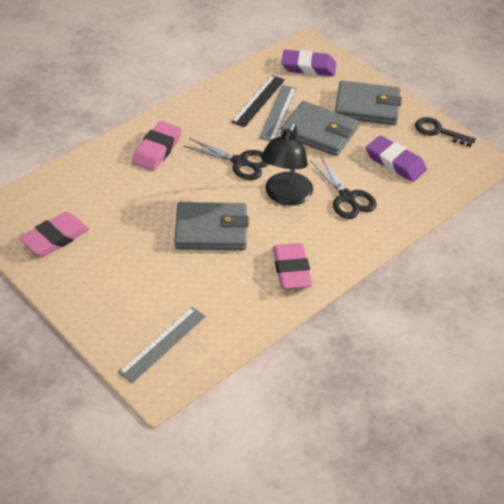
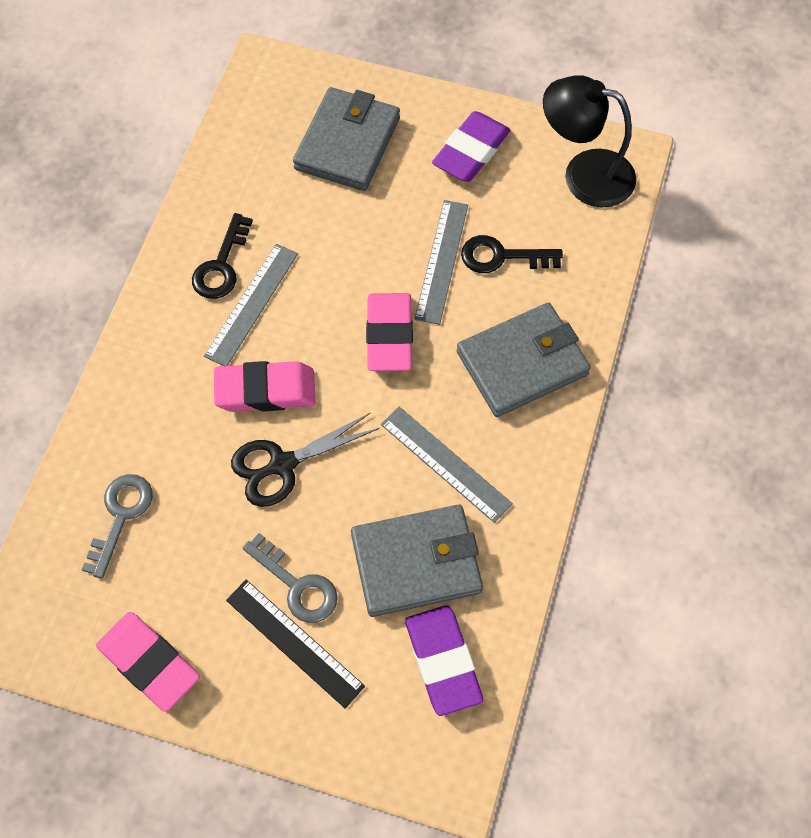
black key: [415,117,476,147] = 1 -> [192,213,253,299] [461,235,563,273] = 2
black scissors: [183,138,269,180] [310,157,377,219] = 2 -> [231,412,380,507] = 1
grey key: none = 0 -> [82,474,153,579] [243,533,338,623] = 2
grey ruler: [118,307,206,383] [259,85,297,141] = 2 -> [204,244,298,366] [381,407,513,523] [415,200,468,325] = 3

